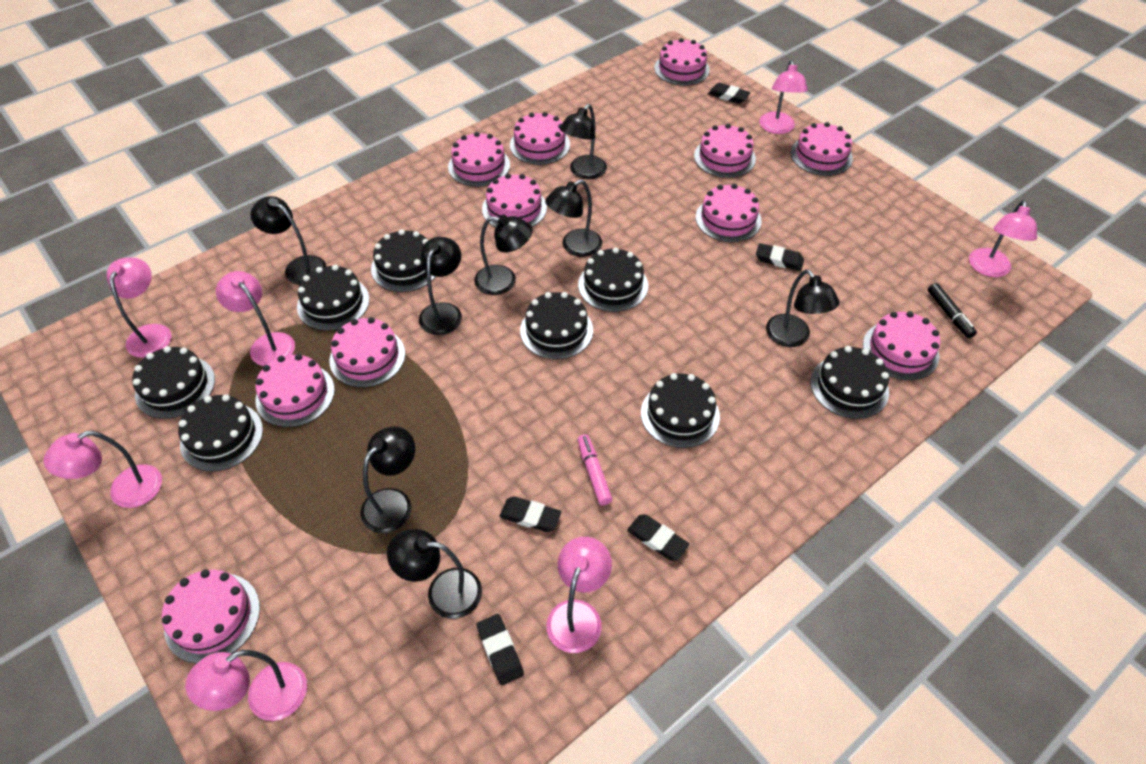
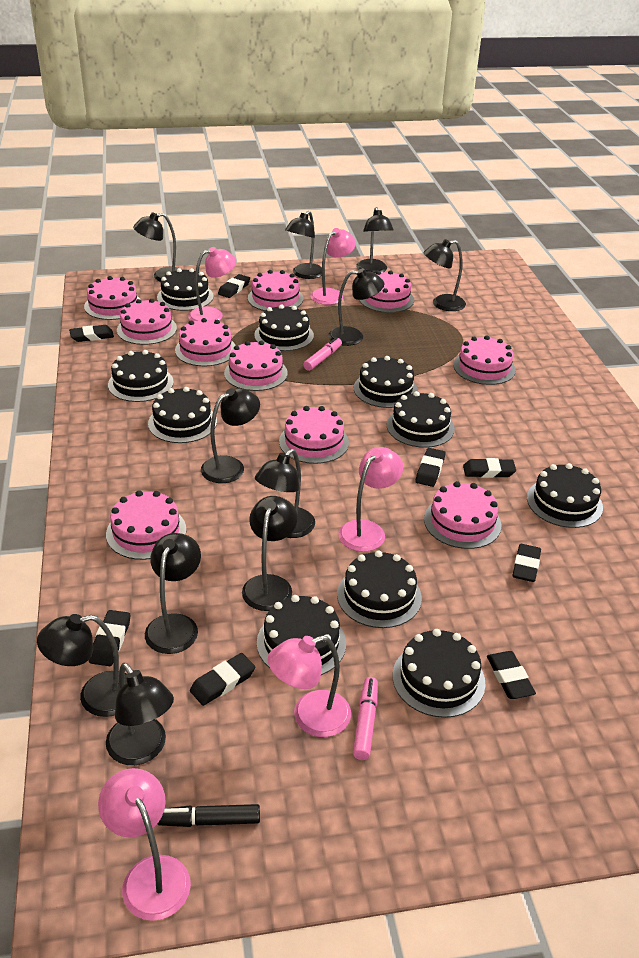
black cake: [132,346,215,419] [178,394,263,471] [297,265,369,330] [371,229,435,292] [520,292,593,359] [578,247,648,312] [641,373,720,448] [811,346,889,419] = 8 -> [108,350,174,402] [148,387,217,443] [157,268,214,311] [254,304,314,351] [257,595,346,675] [337,551,422,628] [354,356,418,408] [387,391,455,448] [393,629,486,718] [527,463,603,528] = 10
black eraser: [476,614,524,685] [499,496,561,532] [627,514,689,561] [708,83,751,104] [756,243,804,271] = 5 -> [69,325,114,342] [89,610,130,666] [190,653,255,706] [218,274,250,298] [416,448,446,487] [463,458,516,478] [487,651,536,699] [512,544,541,582] = 8
black lamp: [250,196,326,285] [360,426,415,533] [387,529,482,619] [419,237,462,335] [474,214,533,295] [545,179,602,257] [560,104,607,179] [766,269,839,347] = 8 -> [37,614,127,717] [106,662,174,765] [133,212,178,282] [145,533,201,654] [201,388,260,483] [242,496,298,611] [255,449,315,538] [285,211,322,279] [328,268,384,346] [356,207,394,273] [423,239,466,311] = 11
pink cake: [162,569,260,663] [255,354,335,427] [329,317,405,387] [448,132,510,187] [482,174,547,227] [510,112,570,165] [654,38,710,85] [694,124,756,178] [696,184,762,242] [790,122,853,176] [863,311,941,380] = 11 -> [84,276,142,320] [106,490,186,560] [117,299,177,345] [175,318,236,366] [224,340,288,391] [248,270,304,311] [279,406,349,464] [359,270,414,313] [424,481,501,549] [453,335,516,385] = 10
pink lamp: [44,431,162,508] [107,257,171,358] [186,650,307,721] [216,271,295,366] [546,537,612,653] [759,60,808,134] [969,200,1037,277] = 7 -> [98,768,191,921] [188,247,236,322] [268,635,351,737] [310,228,356,305] [339,447,403,552] = 5
pink marker: [578,434,612,505] = 1 -> [303,337,342,371] [353,677,378,760] = 2

